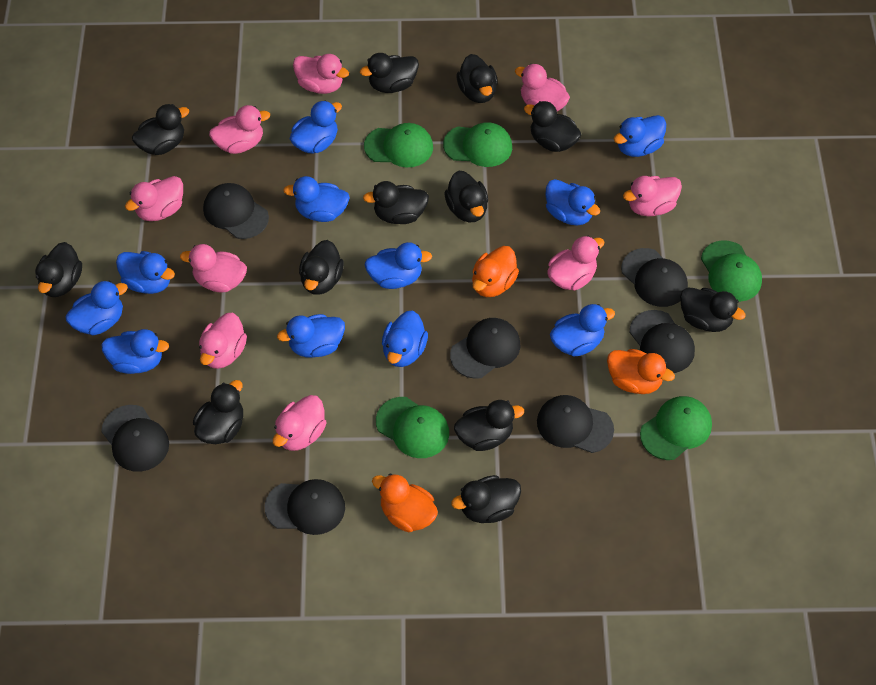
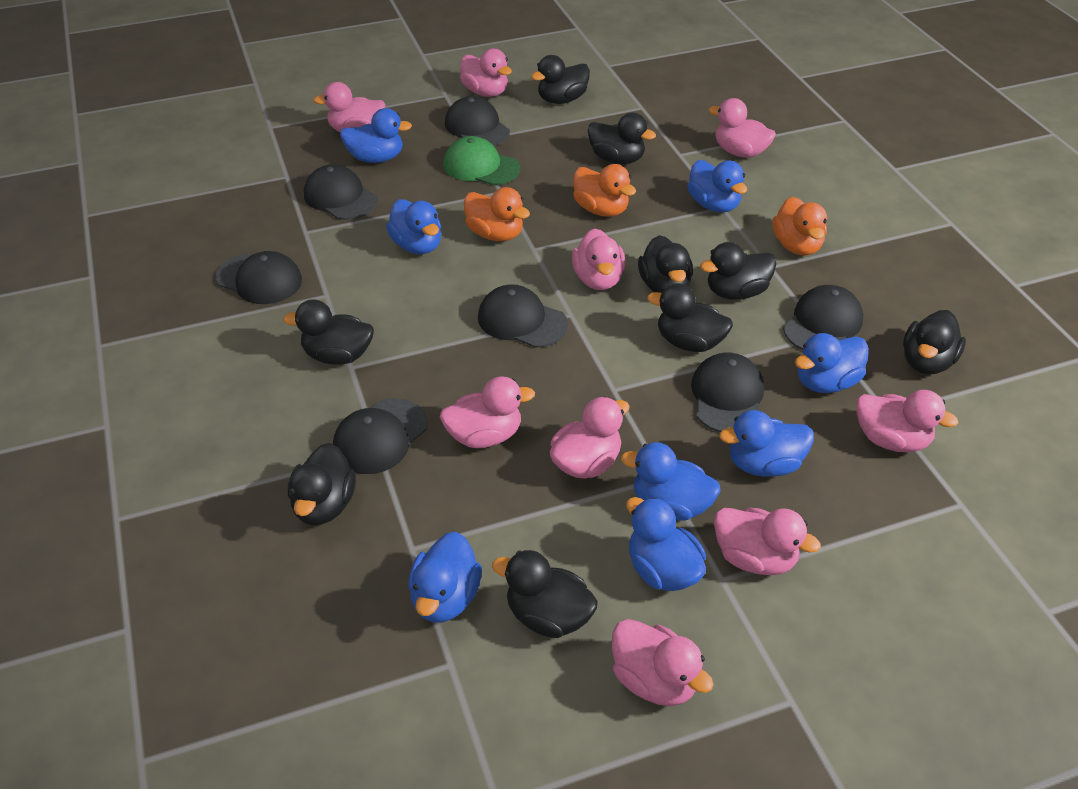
black duck: [35,242,82,297] [132,104,189,155] [193,380,243,444] [299,240,344,295] [360,53,419,93] [363,181,429,224] [444,170,488,223] [451,475,521,523] [454,400,524,451] [456,54,498,103] [524,101,581,152] [680,288,746,332] = 12 -> [283,299,374,365] [288,443,356,525] [492,550,598,638] [531,55,590,104] [587,113,656,164] [638,235,693,293] [647,283,733,352] [700,242,776,300] [903,310,966,374] = 9
blue duck: [65,280,128,335] [101,329,169,374] [116,251,175,294] [277,314,345,357] [283,176,350,222] [290,100,342,154] [364,242,432,289] [382,310,428,367] [545,179,600,225] [550,304,615,357] [614,115,666,157] = 11 -> [340,108,412,163] [386,199,441,254] [408,532,482,623] [621,442,721,521] [626,497,706,591] [687,160,747,212] [719,410,814,477] [795,333,869,393] = 8
green cap: [364,123,433,167] [376,397,449,458] [443,122,512,167] [640,396,712,460] [701,240,762,302] = 5 -> [443,136,520,185] = 1

